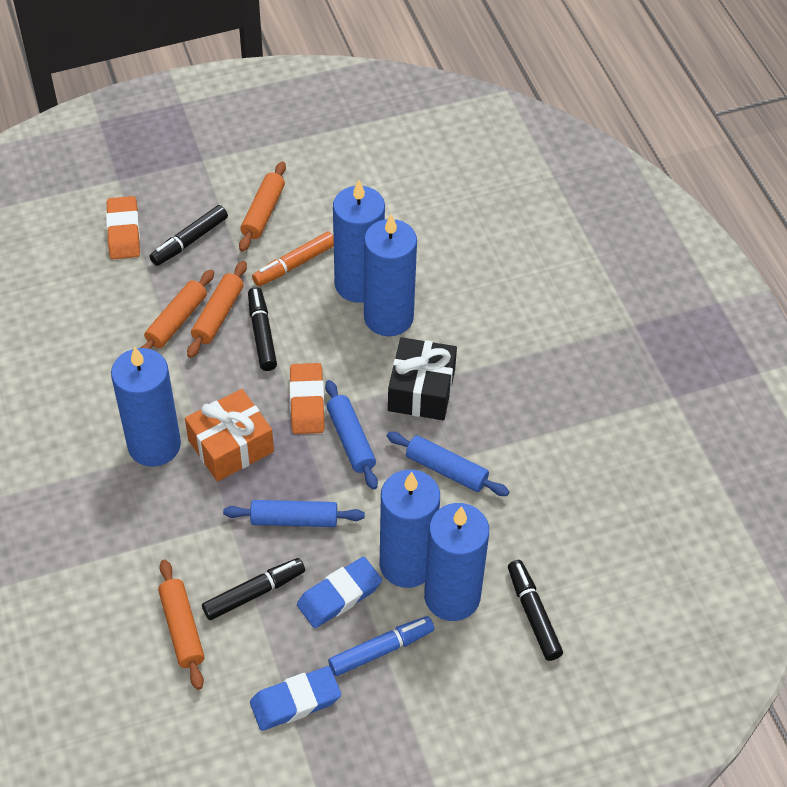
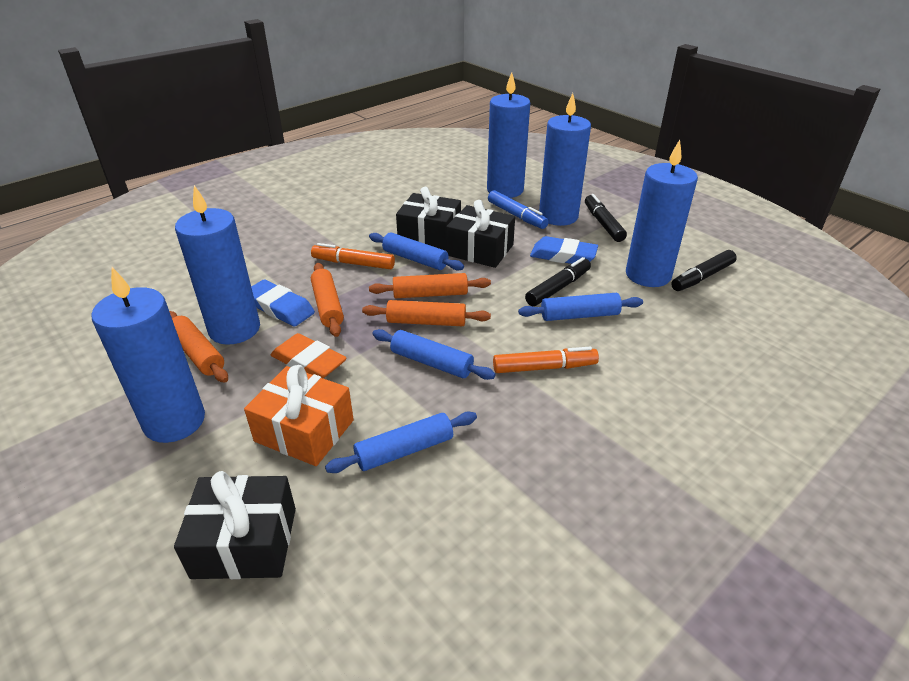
black gift: [388,337,457,420] = 1 -> [174,471,296,579] [396,187,461,251] [446,200,515,268] = 3
black marker: [149,205,228,266] [202,558,305,620] [248,287,277,371] [508,560,563,661] = 4 -> [525,257,591,306] [585,194,627,242] [671,250,737,291] = 3
blue rolling pin: [223,500,365,527] [325,380,378,490] [387,432,510,496] = 3 -> [325,412,477,473] [369,232,464,271] [372,329,495,380] [518,293,643,321] = 4
orange eraser: [106,196,140,259] [289,363,325,434] = 2 -> [271,333,347,379] = 1
orange marker: [252,232,334,286] = 1 -> [311,243,395,269] [493,347,599,373] = 2

